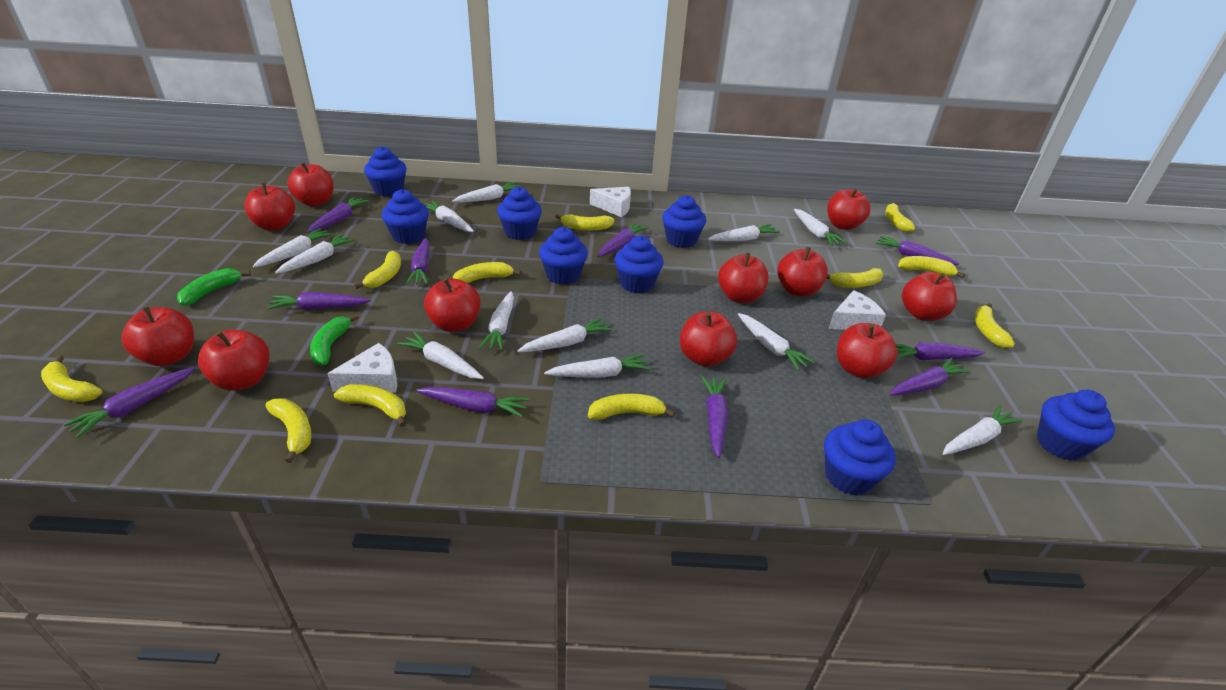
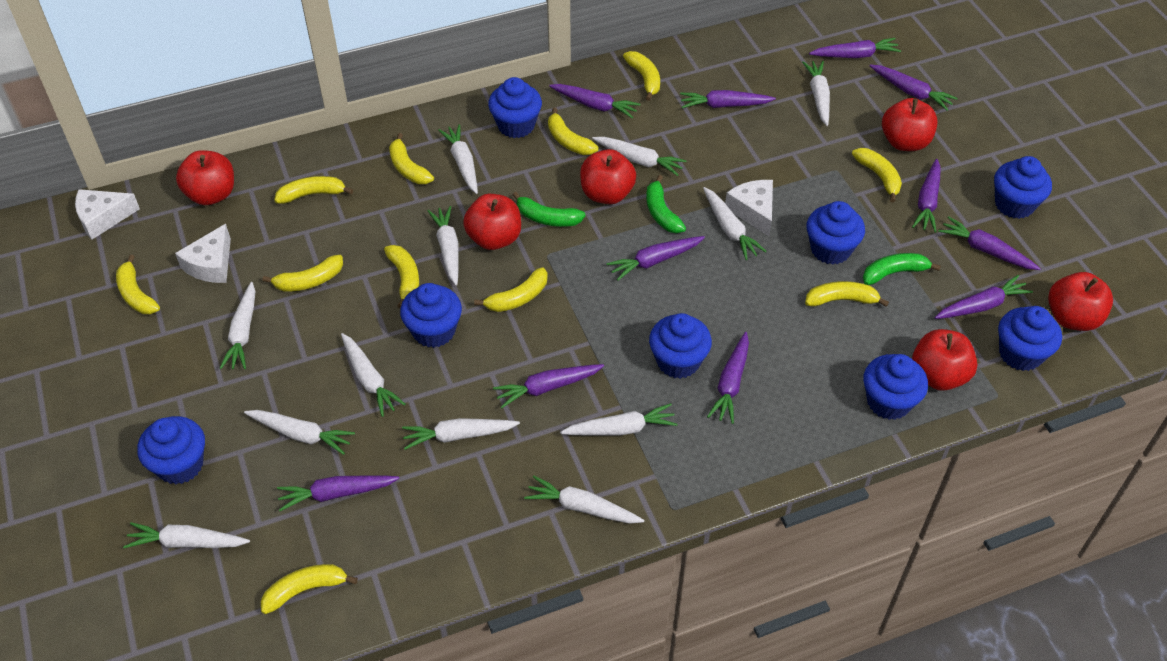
green banana: [177,268,251,306] [310,314,359,366] = 2 -> [513,192,586,227] [646,175,686,233] [863,253,941,285] = 3
purple carrot: [63,367,195,438] [267,292,371,310] [308,197,369,232] [406,238,429,285] [416,387,529,417] [598,222,649,257] [701,376,728,458] [876,236,959,265] [889,358,971,396] [896,342,985,360] = 10 -> [277,475,399,511] [493,364,604,408] [549,84,641,118] [606,236,705,281] [680,90,776,108] [707,332,749,424] [809,38,901,58] [870,65,958,111] [912,159,941,233] [935,275,1033,319] [938,216,1041,270] = 11
red apple: [121,306,194,366] [198,330,269,391] [244,183,295,230] [287,162,334,206] [424,278,481,332] [680,311,737,367] [718,253,768,303] [777,247,828,297] [827,188,871,230] [837,323,897,378] [902,272,957,321] = 11 -> [176,150,234,205] [463,194,521,250] [580,149,636,204] [882,98,938,151] [912,329,977,391] [1048,272,1113,331] = 6

